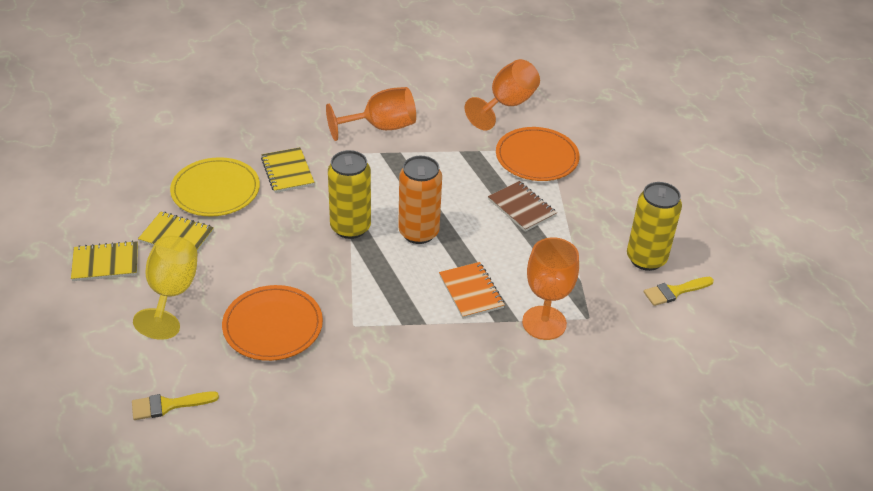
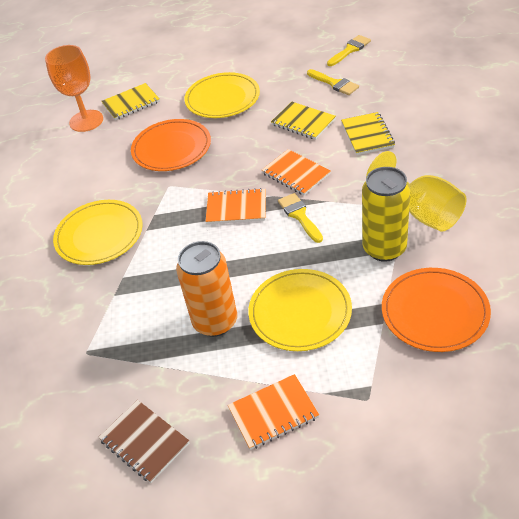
orange goblet: [326,87,416,141] [465,59,540,130] [522,237,579,340] = 3 -> [45,45,103,132] = 1
orange notebook: [439,262,505,319] = 1 -> [205,188,266,224] [228,374,319,450] [261,149,331,196] = 3
yellow brush: [132,391,219,420] [644,277,714,306] = 2 -> [278,193,323,243] [307,69,359,95] [327,35,371,66] = 3
yellow can: [328,150,371,239] [627,182,682,271] = 2 -> [362,167,410,262] = 1
yellow plate: [170,157,260,216] = 1 -> [53,200,142,265] [184,72,260,118] [248,269,352,351] = 3

